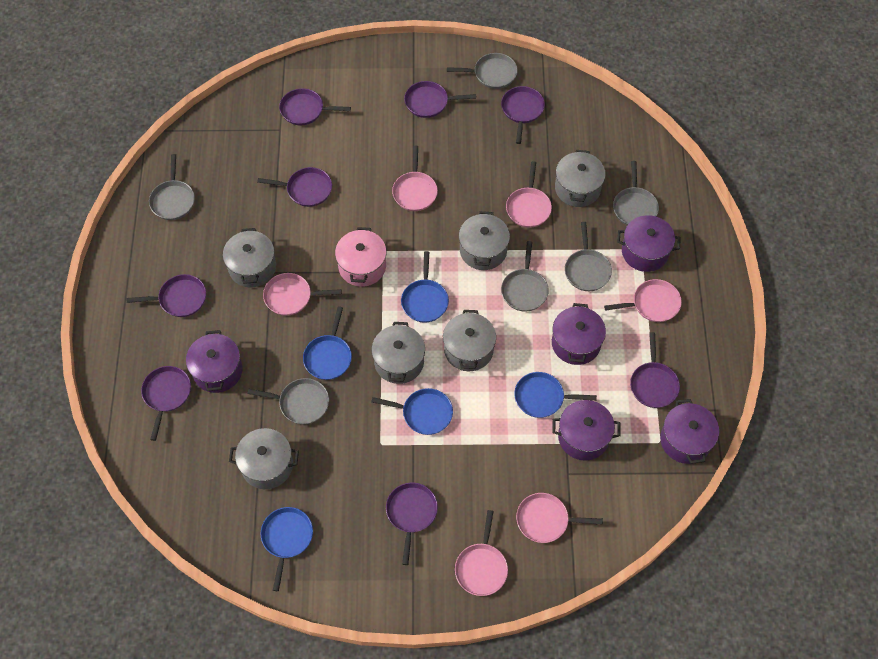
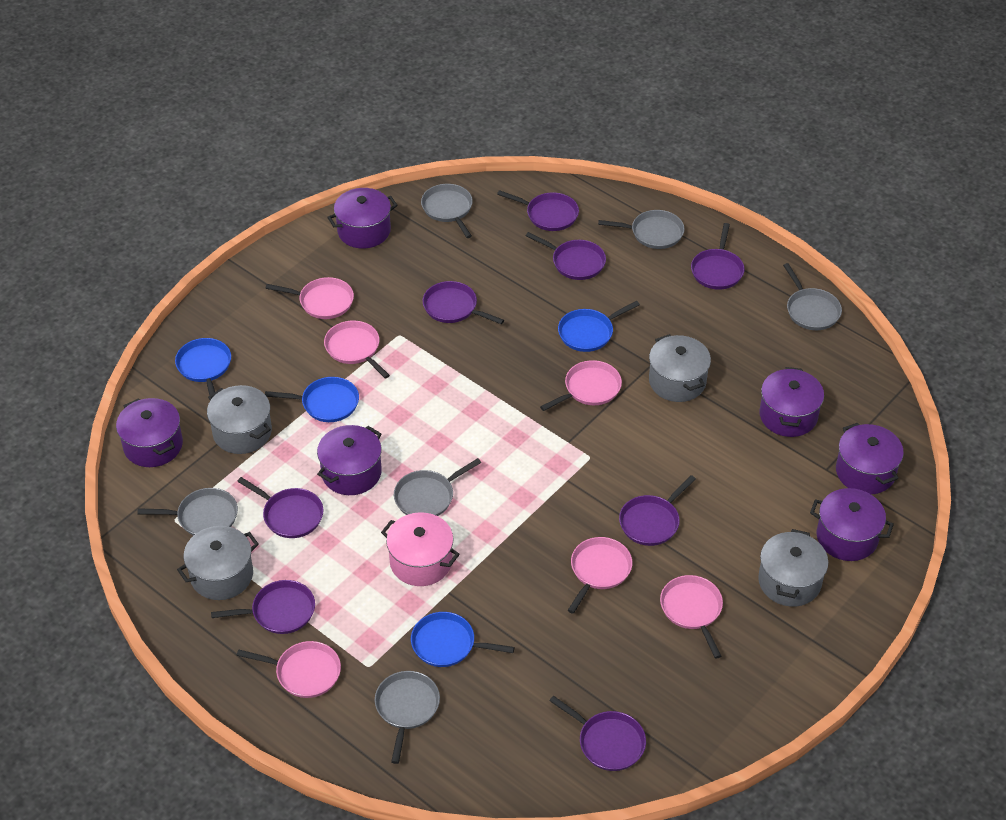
blue pan: [260,507,313,591] [303,306,352,380] [371,388,453,435] [401,251,449,323] [514,372,597,418] = 5 -> [175,338,231,396] [265,377,359,422] [411,612,515,667] [558,301,640,352] = 4
grey pot: [223,228,276,287] [229,428,299,489] [372,322,425,384] [443,310,496,371] [459,211,510,270] [555,150,606,207] = 6 -> [177,526,259,600] [207,385,272,454] [649,334,711,402] [758,529,828,607] = 4
purple pot: [186,330,243,393] [552,303,606,365] [552,400,621,460] [617,215,681,272] [660,399,719,464] = 5 -> [116,398,183,467] [317,425,382,495] [327,188,398,249] [759,367,824,437] [810,488,894,561] [836,423,904,494] = 6

